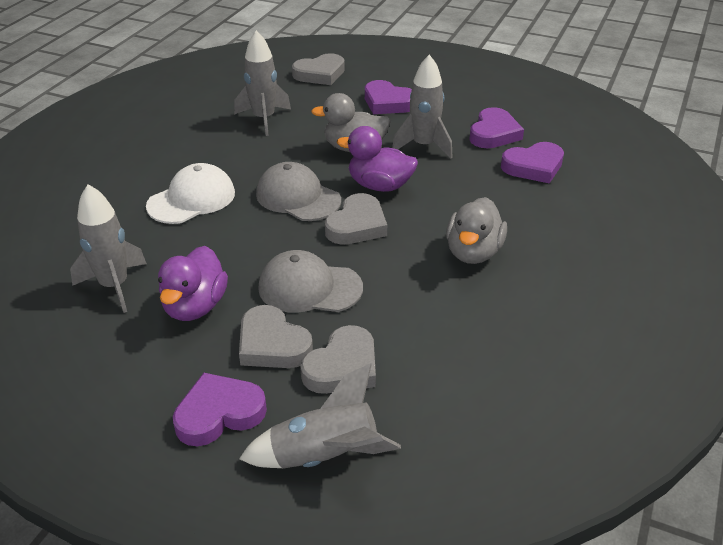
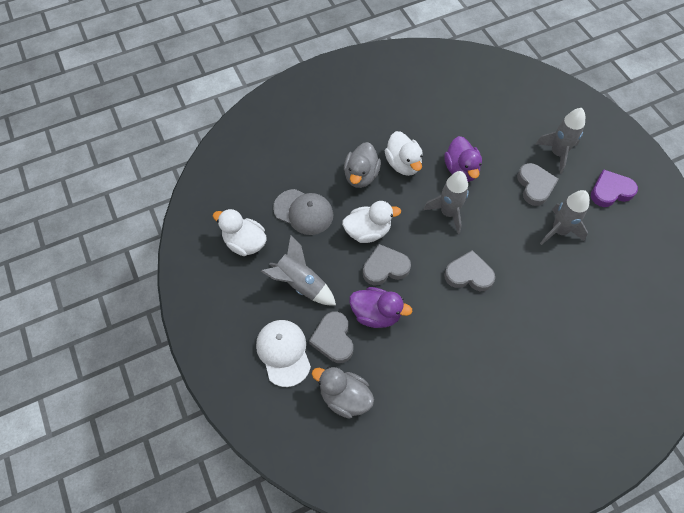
grey cap: [256,162,341,221] [258,250,363,313] = 2 -> [273,189,333,235] = 1
purple heart: [173,373,267,446] [365,80,412,114] [469,107,524,149] [501,142,564,183] = 4 -> [591,169,638,207] = 1
white duck: none = 0 -> [213,209,267,256] [342,201,401,243] [385,131,423,176] = 3

